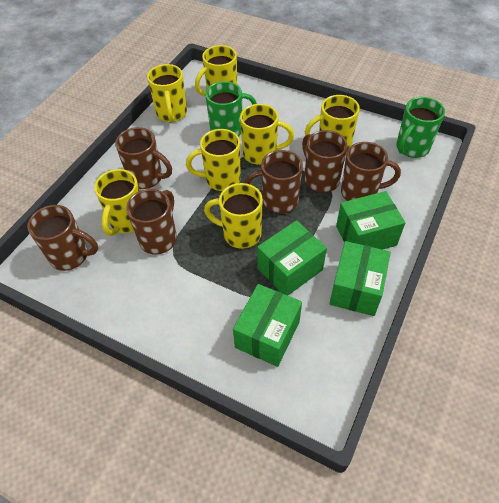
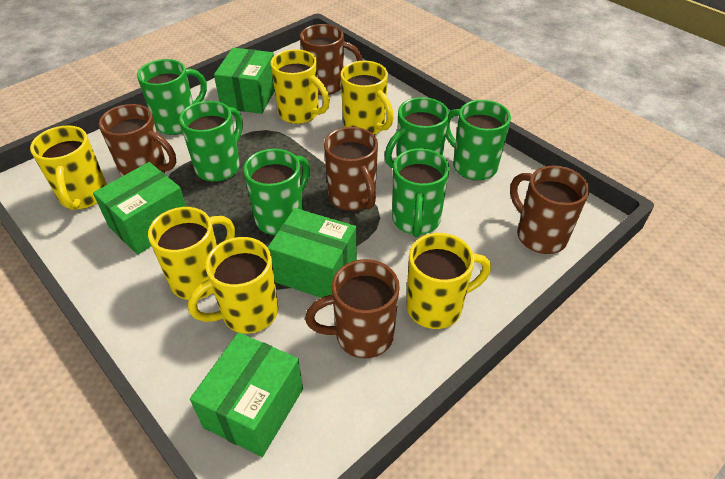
brown mug: [27,205,98,271] [115,127,172,189] [126,189,177,254] [244,150,303,214] [302,130,347,193] [341,142,401,201] = 6 -> [99,104,176,177] [300,24,363,95] [305,259,400,358] [324,127,378,211] [510,165,590,254] = 5
green mug: [205,81,257,136] [396,97,445,158] = 2 -> [137,59,207,135] [179,101,243,182] [243,149,310,235] [385,97,449,168] [392,148,450,237] [446,100,511,180] = 6
yellow mug: [94,169,140,236] [147,64,187,122] [186,129,241,191] [195,45,237,96] [204,183,263,249] [240,104,294,165] [305,95,360,153] = 7 -> [30,125,107,210] [148,207,235,300] [188,237,278,334] [270,49,330,124] [340,61,394,135] [406,233,491,329] = 6

